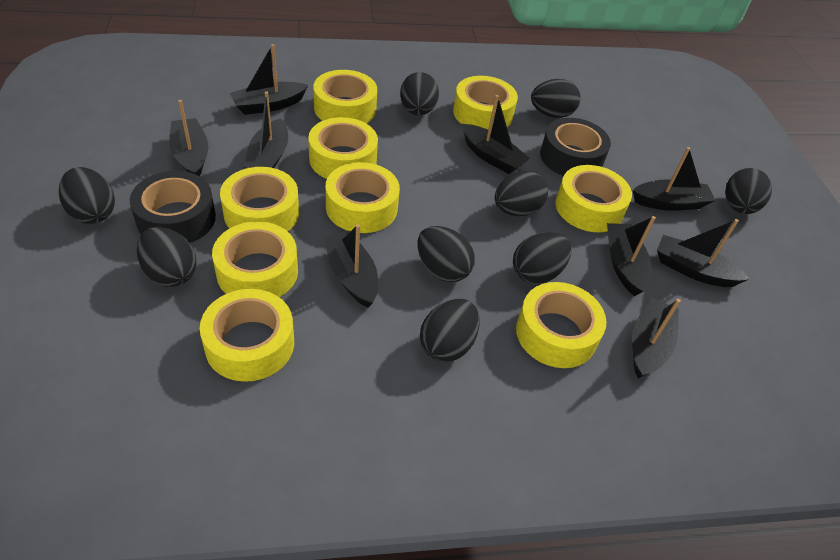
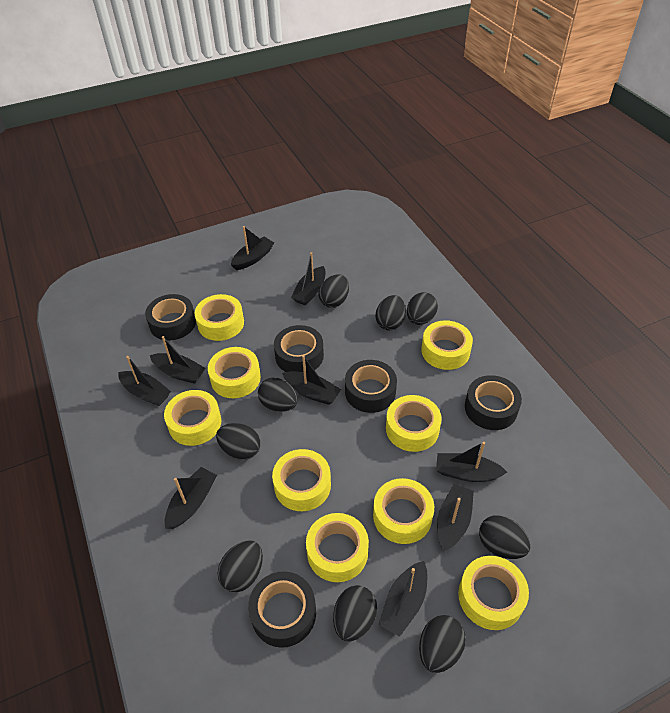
black tape: [130,171,216,243] [540,118,611,176] = 2 -> [145,294,196,341] [248,571,316,648] [274,325,324,372] [345,360,397,413] [465,375,522,430] = 5

